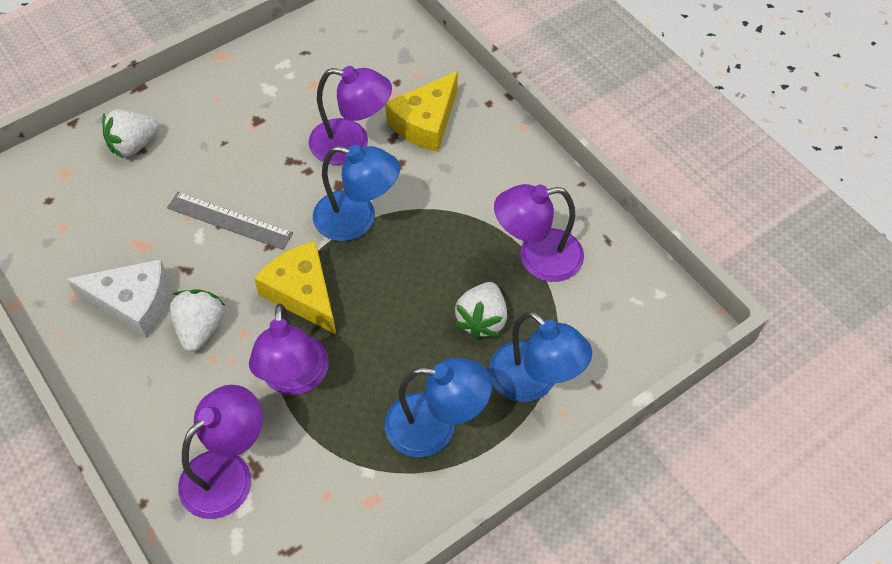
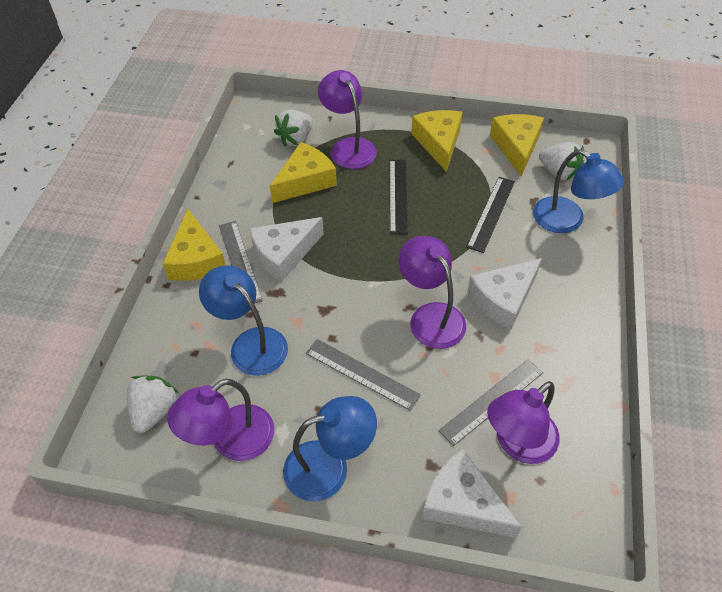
black ruler: none = 0 -> [390,160,408,234] [467,177,515,253] = 2
grey ruler: [167,192,293,250] = 1 -> [219,221,263,304] [306,339,421,411] [438,359,543,446] = 3
white cheese: [66,259,169,338] = 1 -> [249,217,324,282] [422,449,522,538] [467,258,542,330] = 3
yellow cheese: [254,241,336,334] [385,71,458,152] = 2 -> [162,209,226,281] [269,142,337,203] [411,110,462,172] [490,114,544,177] = 4

